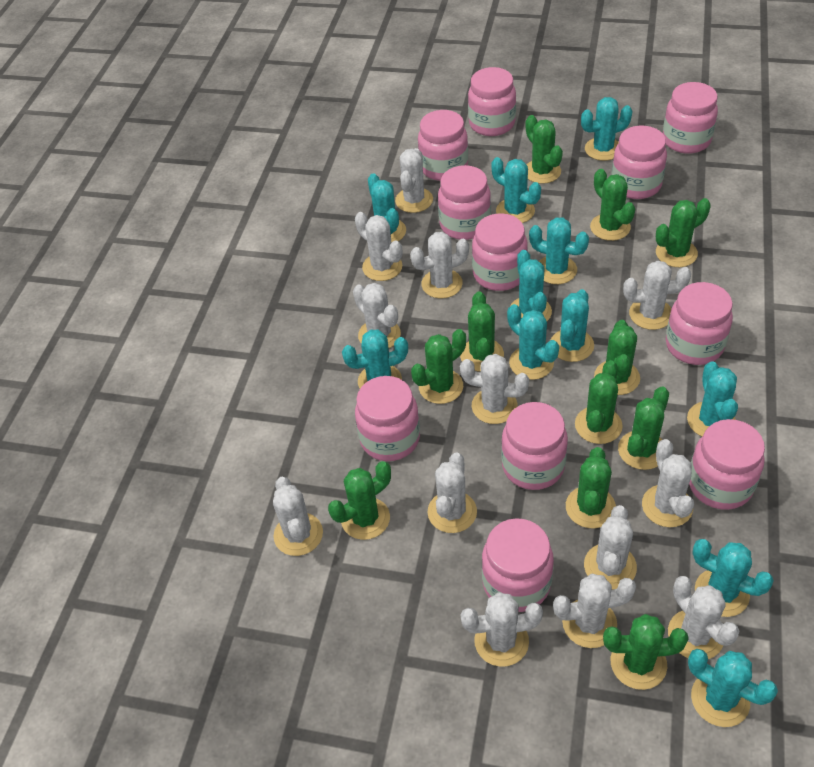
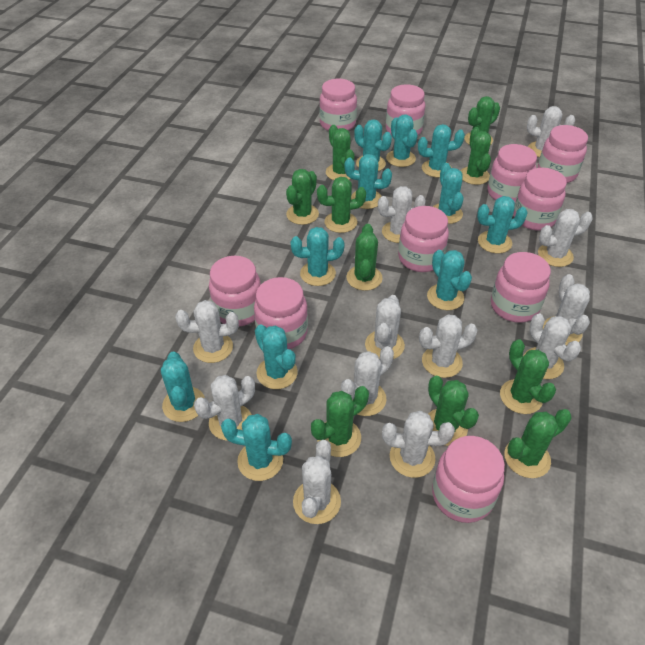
green cactus: [328,461,391,540] [411,329,466,404] [460,291,504,372] [526,115,563,184] [566,447,616,528] [575,360,623,444] [590,169,635,241] [594,320,640,395] [603,614,689,690] [618,387,669,470] [656,198,711,267] = 11 -> [286,169,319,225] [311,386,369,457] [317,177,366,233] [326,125,355,180] [346,224,383,291] [428,376,479,446] [460,127,491,185] [464,96,500,145] [500,339,556,414] [505,409,572,478] = 10
pink jar: [355,376,420,461] [418,110,468,181] [438,165,491,240] [468,67,516,136] [472,213,528,291] [482,518,554,612] [501,402,568,490] [612,126,667,199] [663,82,718,154] [666,282,733,365] [689,419,765,510] = 11 -> [209,256,261,327] [254,277,308,349] [319,79,357,131] [386,84,425,136] [398,206,449,272] [432,436,505,523] [488,144,537,202] [491,252,551,323] [513,168,567,230] [538,125,588,183] = 10
white cactus: [273,477,323,556] [353,283,401,348] [355,212,402,281] [395,148,433,213] [410,232,469,299] [427,453,477,533] [460,354,529,424] [461,592,543,667] [553,574,636,648] [584,505,637,590] [623,261,691,330] [642,439,694,527] [668,576,739,659] = 13 -> [175,300,239,363] [194,375,255,441] [293,440,341,524] [341,346,394,416] [365,295,405,359] [378,186,426,243] [382,411,455,478] [419,315,477,378] [523,314,581,379] [527,106,575,157] [538,209,593,267] [543,274,590,346] = 12

